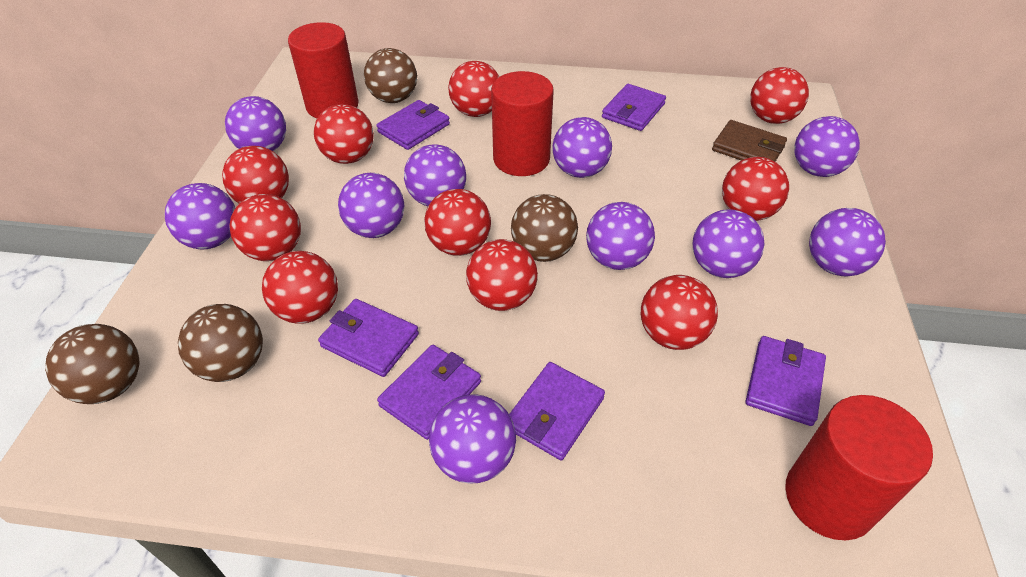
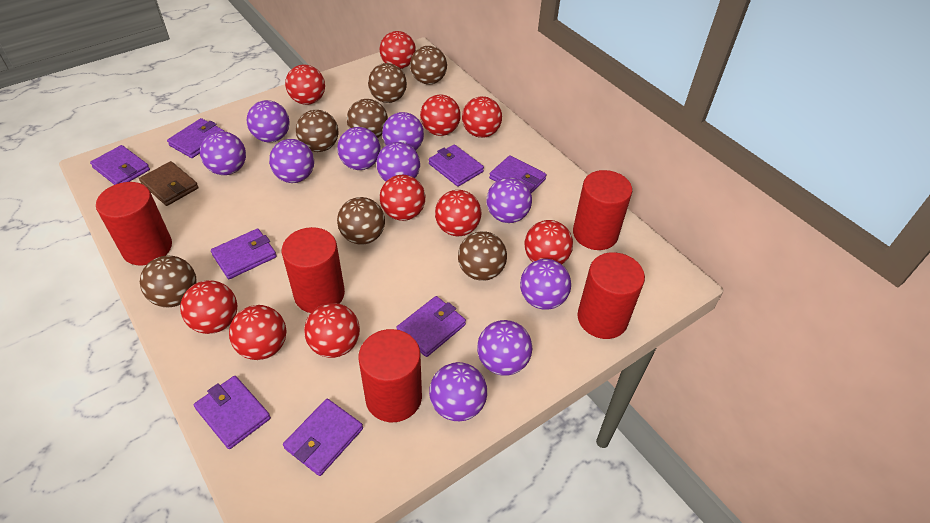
brown ball: [45,324,140,404] [178,304,263,382] [364,48,417,103] [511,194,578,262] = 4 -> [140,256,197,307] [296,110,339,152] [337,197,385,245] [347,99,388,138] [368,63,407,103] [410,46,447,84] [458,231,507,281] = 7
purple wallet: [318,299,419,377] [376,100,450,150] [377,345,481,440] [509,362,605,460] [602,84,666,131] [746,336,826,426] = 6 -> [90,145,150,185] [167,118,225,158] [194,376,271,449] [211,228,277,279] [283,399,363,476] [396,296,466,357] [429,144,484,187] [489,155,546,193] = 8
red cylinder: [288,22,359,118] [491,71,554,176] [785,395,933,540] = 3 -> [96,182,172,265] [282,227,345,313] [358,329,422,422] [573,170,632,250] [577,252,645,339] = 5

